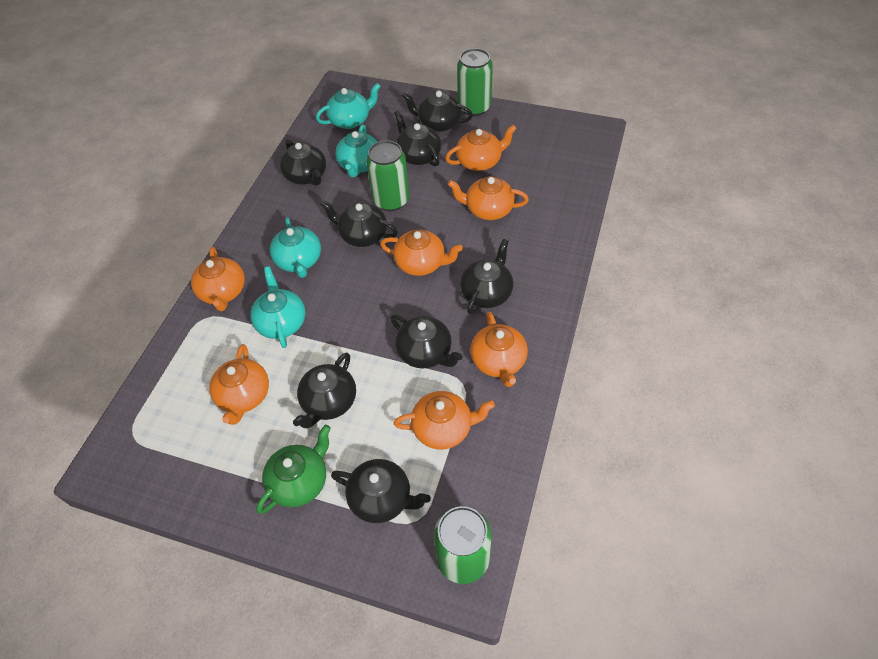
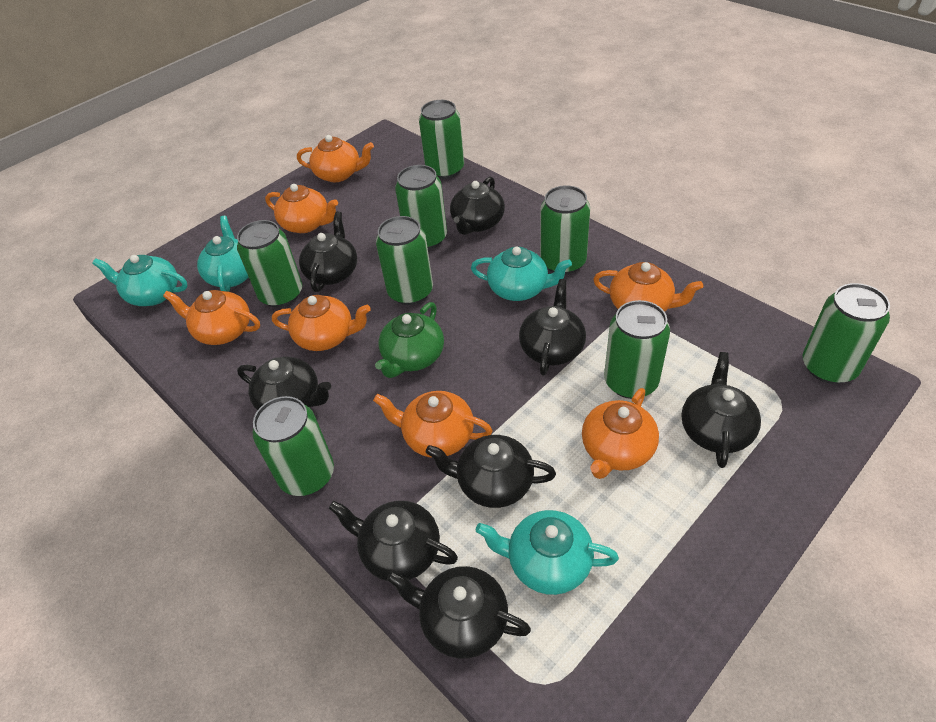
green can: [366,140,409,211] [434,506,492,584] [457,48,493,116] = 3 -> [237,220,303,307] [253,396,334,496] [376,216,433,305] [395,165,447,249] [419,100,464,179] [540,185,590,274] [604,300,670,399] [803,283,890,384] = 8

